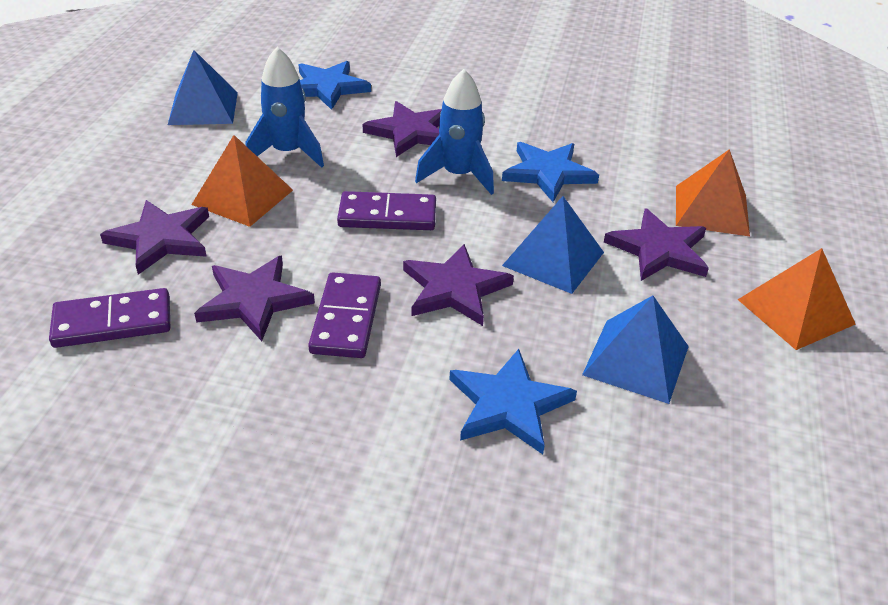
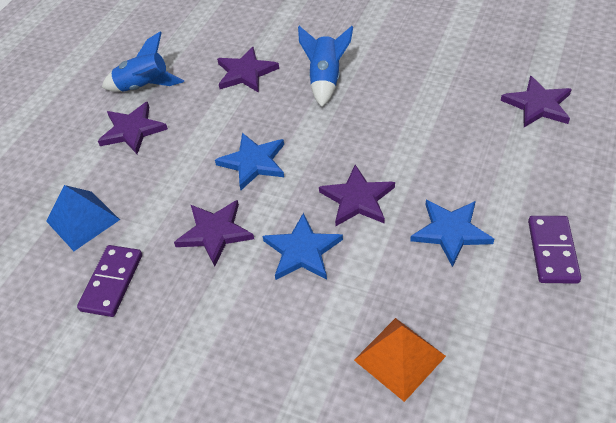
blue pyramid: [168,50,238,125] [502,196,604,294] [582,296,689,404] = 3 -> [46,185,120,251] = 1
orange pyramid: [191,135,293,227] [676,149,750,236] [738,248,856,350] = 3 -> [354,318,446,402] = 1
purple domino: [49,288,170,348] [308,272,381,358] [337,191,436,230] = 3 -> [77,245,142,317] [528,216,581,284] = 2

